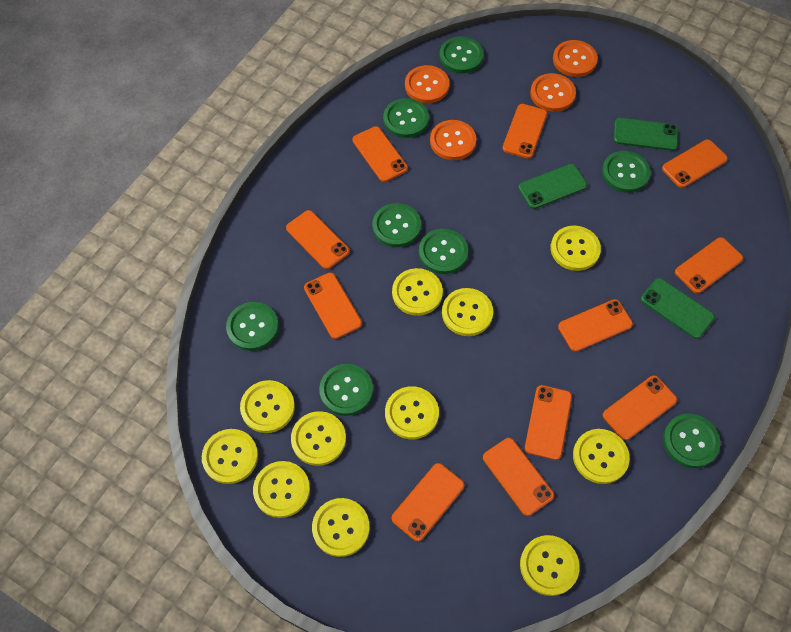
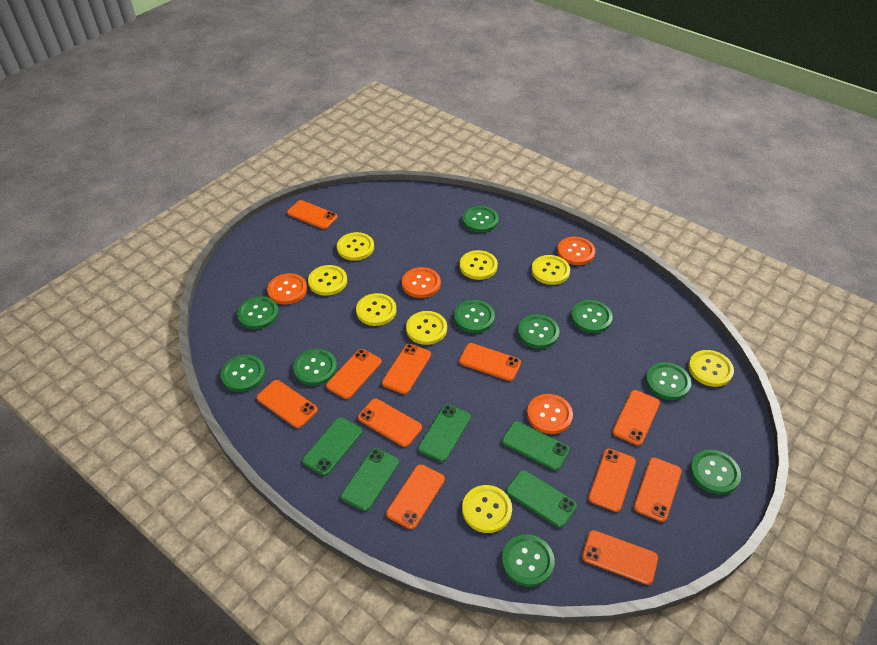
green button: [226,302,279,351] [319,364,373,416] [372,203,421,247] [383,98,429,138] [419,229,468,274] [439,36,484,73] [602,151,650,193] [663,414,720,468] = 8 -> [221,355,265,392] [237,297,279,329] [293,349,337,386] [454,300,495,333] [463,206,499,233] [502,534,555,587] [518,314,560,349] [571,300,613,333] [646,362,691,400] [690,450,741,495] = 10
green phone: [518,164,587,209] [614,118,678,151] [641,278,715,339] = 3 -> [302,417,362,476] [341,448,399,511] [418,404,471,462] [502,421,570,471] [506,470,577,528] = 5
yellow button: [202,429,258,484] [240,380,295,433] [253,461,310,518] [291,411,346,466] [312,498,370,557] [385,386,439,439] [392,268,443,316] [442,288,493,336] [520,535,579,596] [550,226,601,271] [573,429,630,484] = 11 -> [308,265,347,296] [337,232,374,261] [356,293,396,326] [406,311,447,345] [460,250,498,280] [462,485,512,533] [531,255,570,285] [689,350,734,387] = 8

